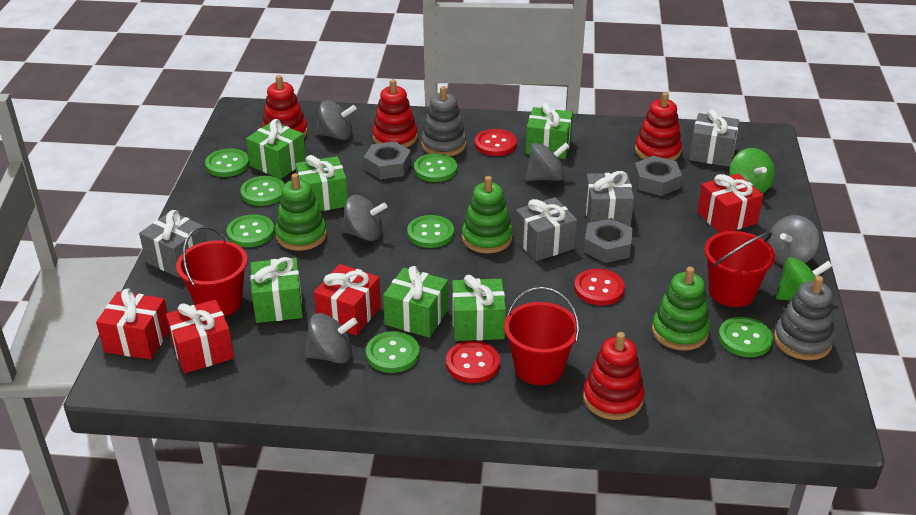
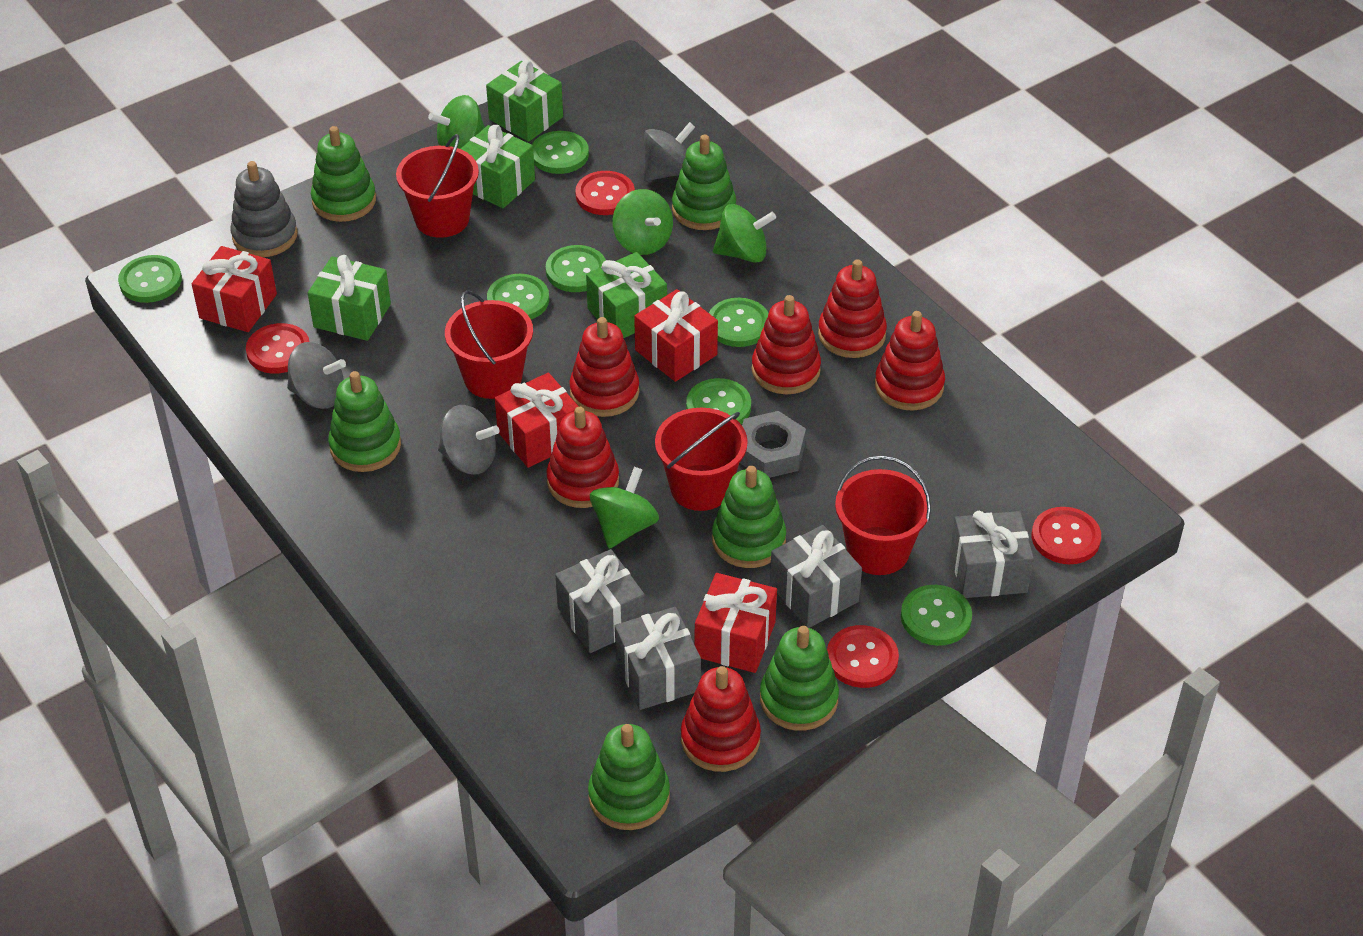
green gift: [246,119,306,179] [250,257,303,323] [295,155,348,211] [383,266,448,338] [452,275,506,341] [525,103,573,159] = 6 -> [308,255,391,341] [461,125,535,208] [486,60,563,142] [586,252,667,338] = 4
green spinning top: [729,148,775,194] [776,257,832,301] = 2 -> [428,95,485,149] [590,467,659,549] [613,189,673,255] [713,204,776,263] = 4
green stacking toy: [275,173,327,251] [462,176,513,253] [652,267,710,350] = 3 -> [311,126,376,222] [328,371,401,472] [588,724,670,830] [672,135,736,230] [712,466,786,568] [760,626,839,731] = 6
grey nut: [364,141,411,179] [584,218,633,263] [634,156,682,196] = 3 -> [739,411,806,478] = 1
grey spinning top: [305,313,358,364] [316,100,357,140] [341,195,387,241] [526,143,570,181] [767,215,819,266] = 5 -> [287,342,346,409] [438,405,500,475] [644,122,695,181] = 3
grey stacking toy: [421,86,467,156] [774,276,835,360] = 2 -> [231,161,297,257] = 1
red bucket: [176,226,247,316] [504,287,580,385] [704,231,775,307] = 3 -> [396,134,479,238] [445,290,533,399] [655,408,748,511] [835,456,931,575] = 4
red button: [446,341,500,383] [475,129,517,156] [574,269,625,305] = 3 -> [246,323,309,374] [575,171,635,215] [827,625,899,688] [1032,507,1101,564] = 4
red stacking toy: [262,75,308,138] [372,79,418,148] [583,332,645,420] [635,92,682,161] = 4 -> [547,407,619,508] [570,317,639,417] [681,666,761,772] [752,295,821,394] [818,259,887,358] [875,311,945,411] = 6

